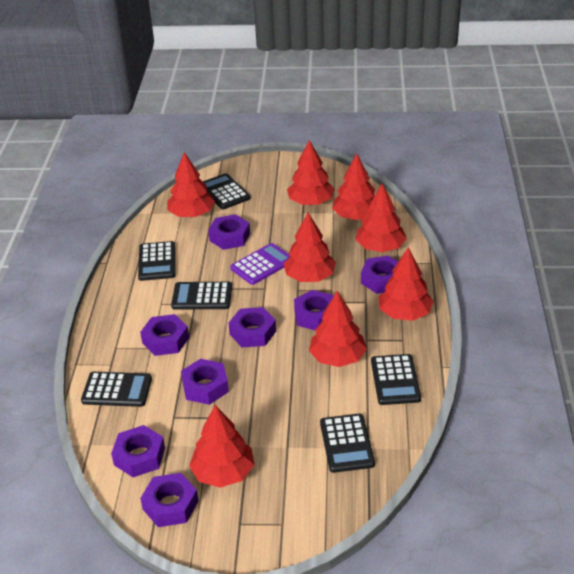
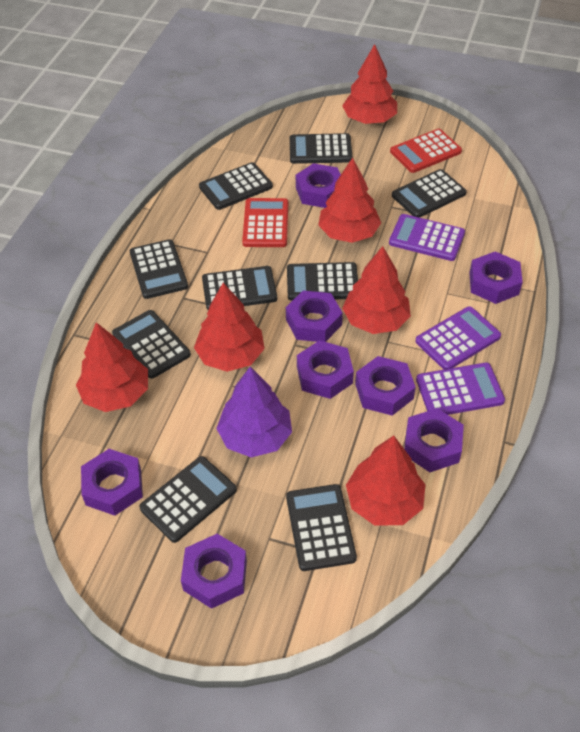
black calculator: [81,372,152,407] [138,241,175,281] [171,282,232,310] [203,173,251,209] [320,414,375,473] [371,354,421,405] = 6 -> [112,310,191,379] [130,239,188,299] [139,456,237,543] [199,162,273,210] [202,266,277,310] [286,484,357,571] [287,262,358,301] [290,133,352,164] [392,169,467,218] = 9
purple calculator: [230,243,290,285] = 1 -> [389,214,465,261] [415,306,501,370] [416,363,505,415] = 3
purple tree: none = 0 -> [216,367,292,457] = 1
red calculator: none = 0 -> [242,198,288,247] [390,129,462,173] = 2
red tree: [167,152,215,217] [189,405,255,488] [283,213,336,282] [287,140,335,205] [309,291,367,367] [332,153,375,220] [355,183,407,252] [378,247,434,321] = 8 -> [76,322,148,412] [194,283,265,372] [318,157,381,243] [342,44,397,124] [342,246,411,334] [346,436,425,525] = 6

